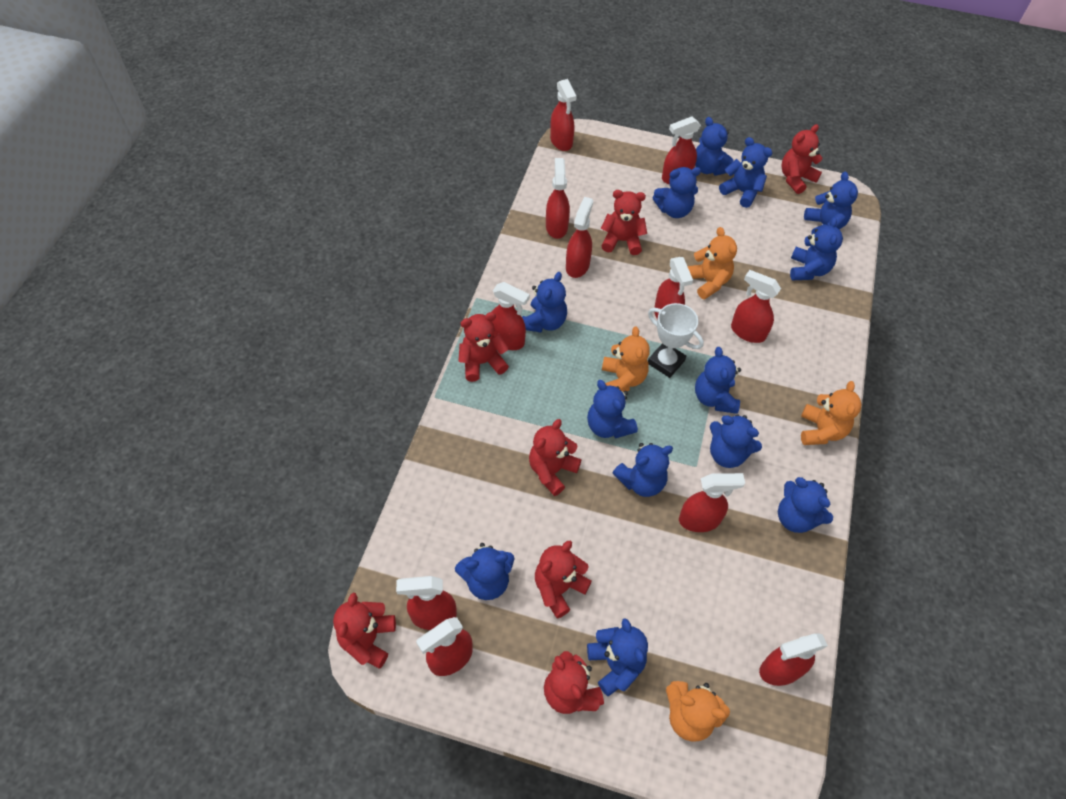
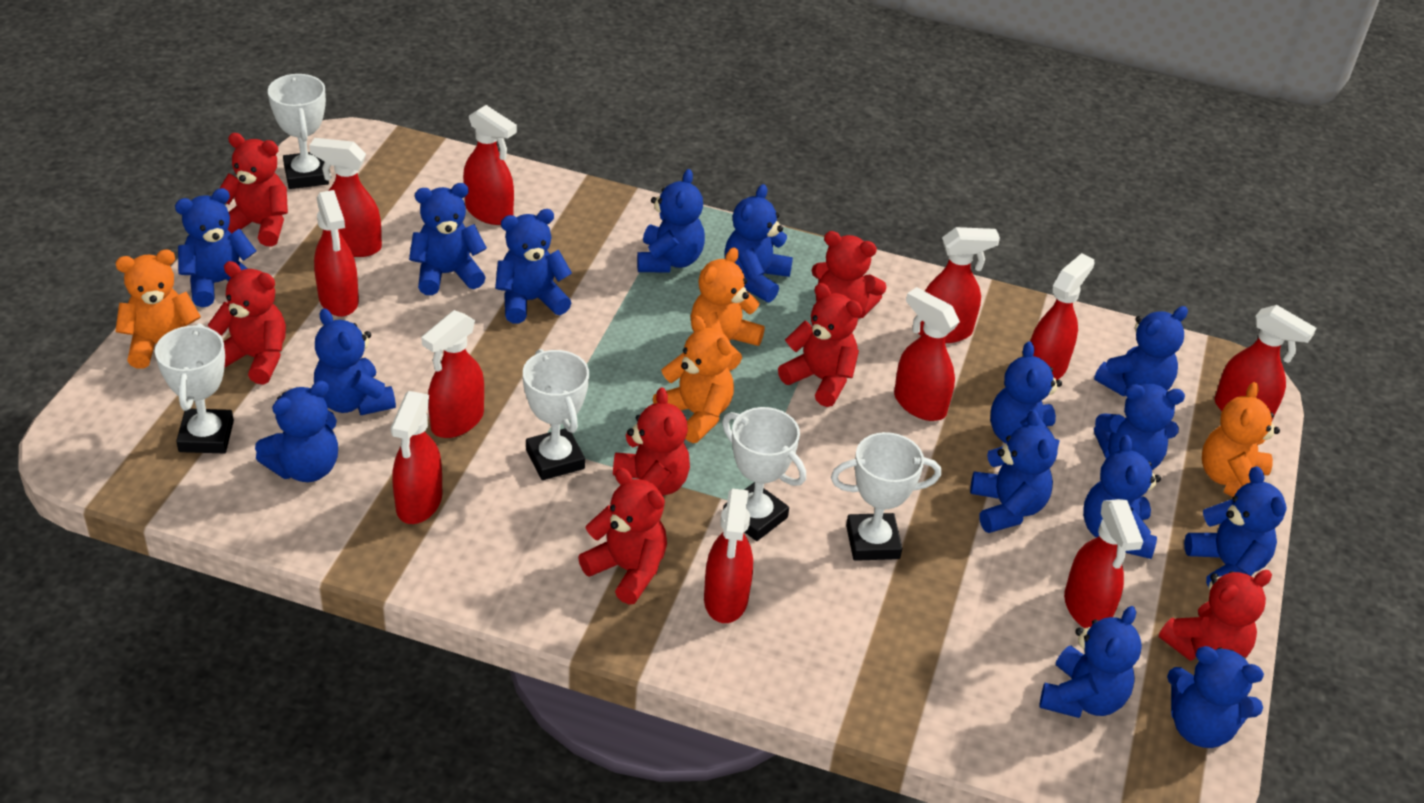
blue teddy bear: [455,543,514,600] [522,272,567,333] [587,380,638,438] [587,618,648,696] [613,443,673,497] [652,167,701,218] [695,117,734,176] [695,347,741,414] [710,414,762,468] [719,137,772,208] [778,477,833,533] [790,217,843,280] [804,172,858,235] = 13 -> [175,188,256,307] [255,380,338,482] [314,308,396,415] [409,183,487,295] [495,209,572,323] [637,169,705,273] [725,184,793,303] [970,410,1058,533] [990,341,1062,447] [1039,606,1142,718] [1083,435,1161,559] [1094,306,1188,396] [1094,384,1185,470] [1167,646,1264,748] [1184,466,1287,588] = 15
white trophy: [648,303,704,378] = 1 -> [155,323,234,453] [268,74,329,189] [523,349,589,480] [722,407,806,541] [831,432,941,561] = 5

